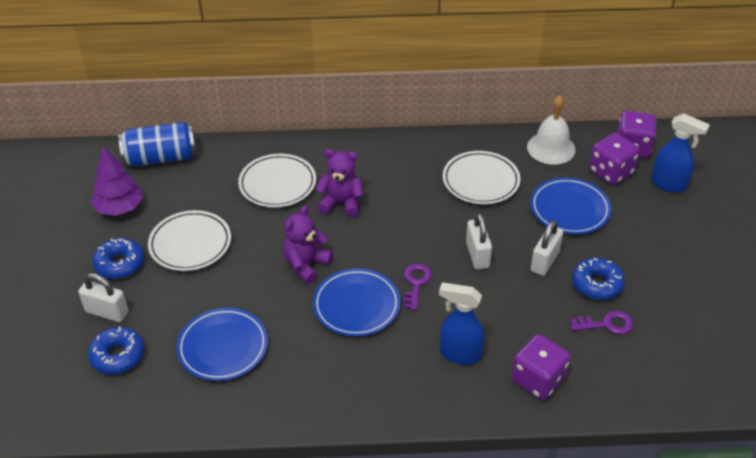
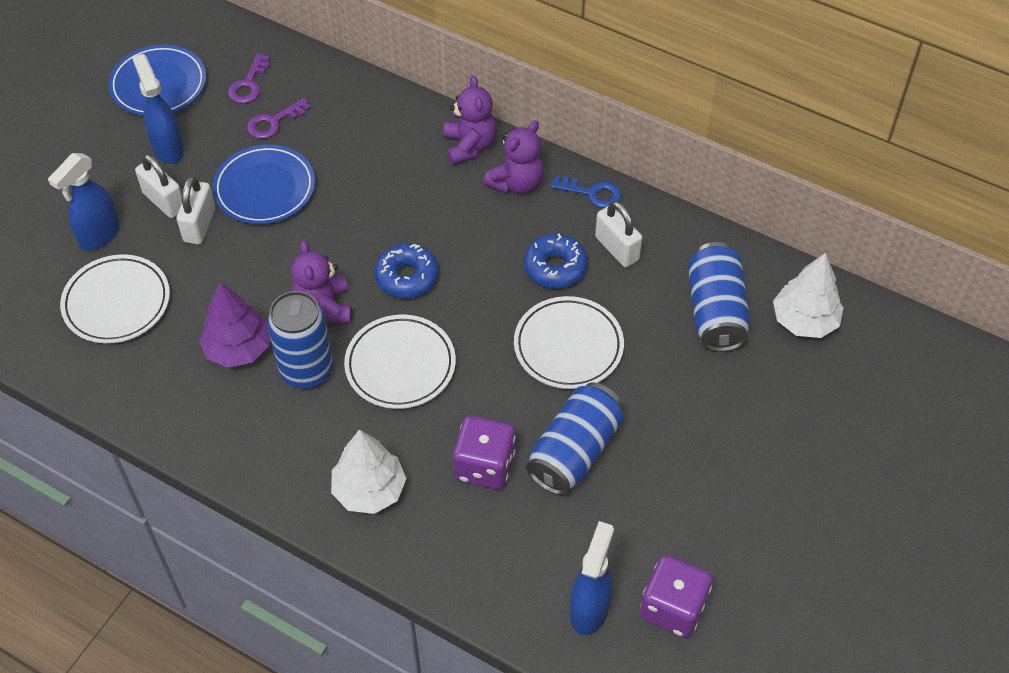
blue can: [118,122,196,166] = 1 -> [267,291,333,389] [526,383,624,495] [688,242,751,352] = 3
blue donut: [88,326,144,374] [92,238,144,279] [572,257,625,300] = 3 -> [374,243,439,298] [524,234,588,289] = 2
blue key: none = 0 -> [550,175,621,208] = 1
blue plate: [176,308,268,381] [313,268,400,337] [530,177,611,234] = 3 -> [108,45,206,116] [212,145,315,224] = 2
blue spray bottle: [439,282,484,365] [651,113,710,193] = 2 -> [48,153,119,251] [132,54,184,164] [570,521,614,635] = 3
purple dice: [512,334,571,400] [589,133,640,185] [617,111,656,158] = 3 -> [453,415,516,490] [640,555,713,638] = 2
purple teddy bear: [283,205,333,283] [316,149,364,218] = 2 -> [291,241,352,323] [443,76,496,165] [484,121,544,194] = 3
white bell: [527,95,576,165] = 1 -> none = 0
white tree: none = 0 -> [331,429,407,514] [773,253,844,338] = 2

